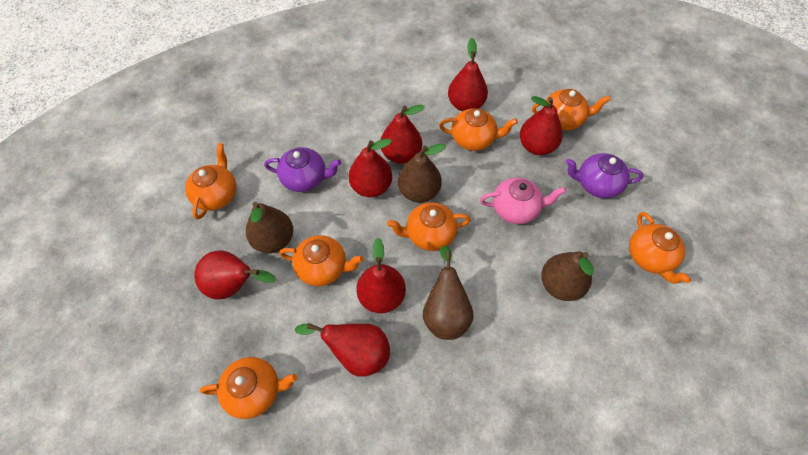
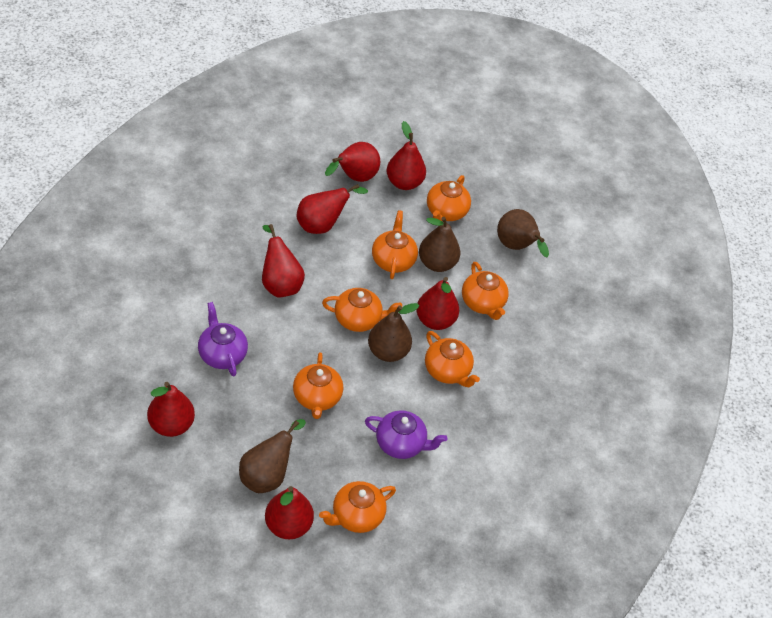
pink teapot: [480,177,566,224] = 1 -> none = 0

